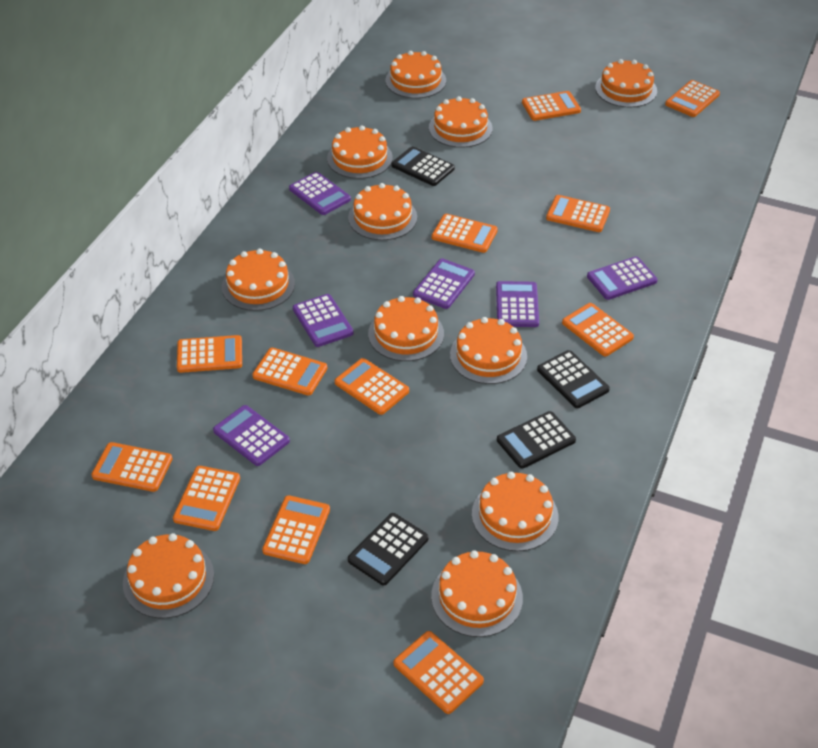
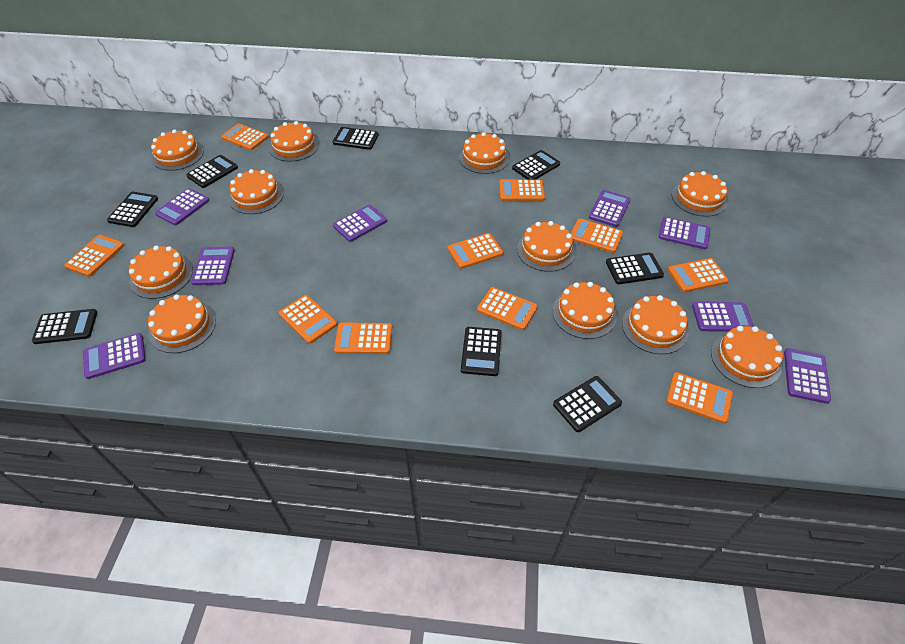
black calculator: [348,513,429,585] [391,146,455,186] [497,411,576,469] [537,350,610,408] = 4 -> [32,309,97,344] [107,191,158,227] [186,155,238,188] [333,127,379,150] [461,327,502,376] [512,150,560,179] [553,376,622,432] [606,252,664,284] = 8
orange calculator: [91,442,172,492] [173,466,240,531] [177,335,242,373] [252,348,327,396] [262,495,330,564] [335,358,409,415] [394,631,484,714] [432,214,498,253] [522,91,581,121] [546,195,610,232] [562,303,634,356] [665,80,720,117] = 12 -> [64,235,124,277] [221,123,269,150] [279,295,337,344] [334,323,392,354] [448,233,503,269] [477,287,538,330] [499,179,545,201] [571,218,623,253] [666,372,733,424] [668,258,728,292] = 10
purple calculator: [213,405,290,466] [289,172,351,215] [293,294,354,347] [413,258,475,309] [496,281,539,327] [587,256,658,300] = 6 -> [83,333,146,379] [155,188,209,225] [191,247,235,285] [333,205,387,242] [589,190,631,227] [658,217,710,249] [692,302,754,332] [784,348,831,404] = 8

